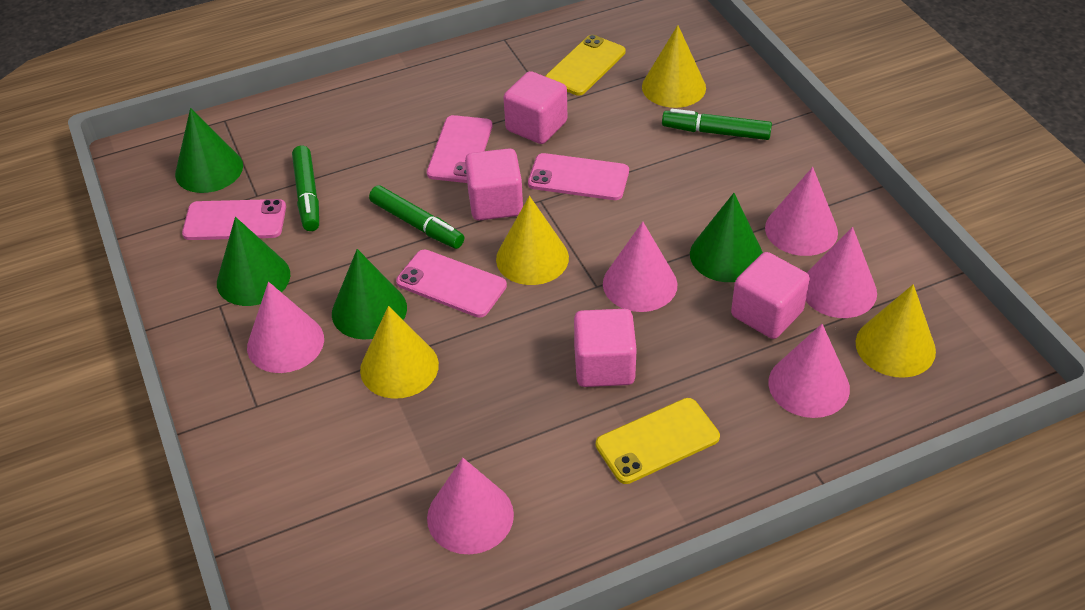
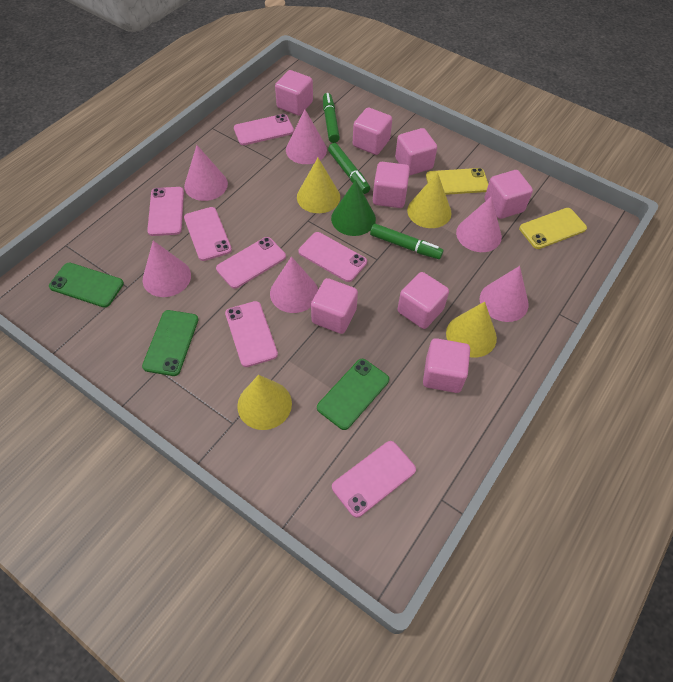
green cone: [175,108,243,193] [217,217,290,306] [332,249,407,340] [690,193,763,282] = 4 -> [331,180,376,236] = 1
green phone: none = 0 -> [49,263,124,308] [142,310,198,376] [317,359,389,430] = 3
pink cube: [465,148,523,220] [504,71,567,144] [574,309,637,387] [731,252,810,339] = 4 -> [275,70,313,116] [311,278,358,334] [353,107,392,155] [373,162,410,208] [395,128,437,175] [398,272,449,329] [423,338,470,393] [484,170,533,219] = 8
pink phone: [182,199,286,240] [396,250,507,318] [427,115,493,183] [528,153,629,200] = 4 -> [147,187,184,236] [184,207,232,261] [216,237,286,289] [225,301,278,367] [234,114,294,145] [298,232,367,282] [332,441,416,518] = 7

